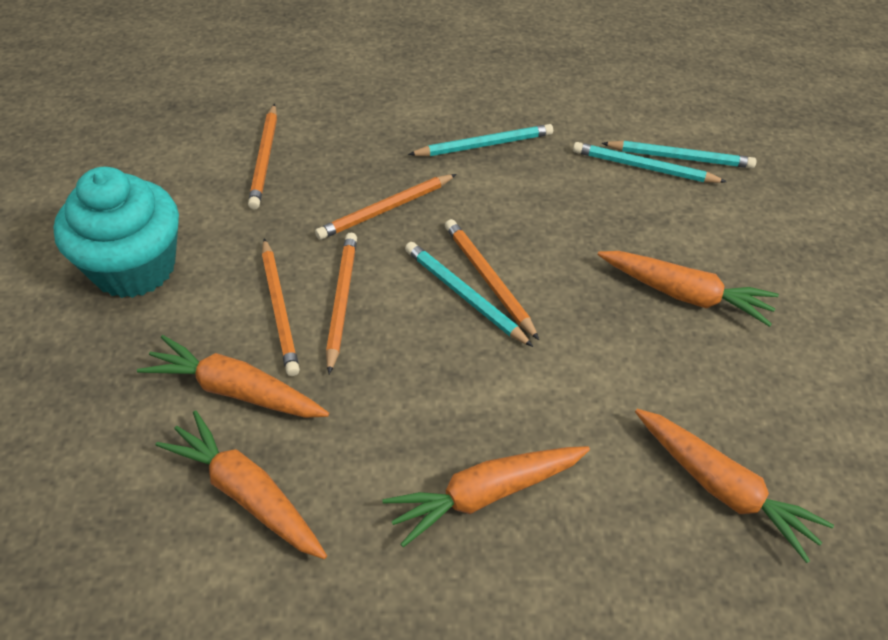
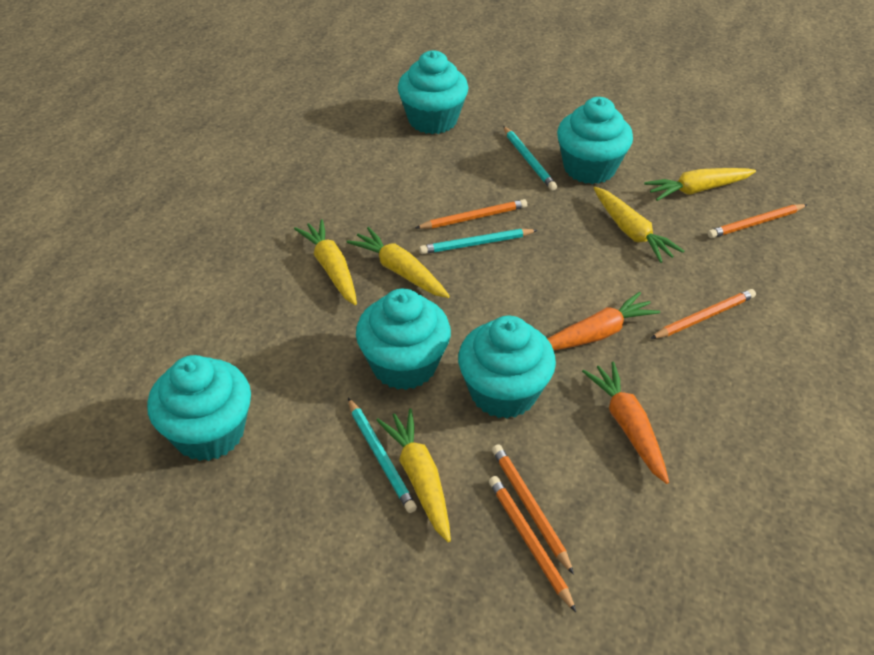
orange carrot: [137,335,329,418] [156,410,327,559] [382,446,590,547] [598,251,779,327] [635,409,834,563] = 5 -> [547,292,660,351] [582,362,669,484] = 2
turquoise cupcake: [53,167,179,298] = 1 -> [147,355,251,461] [356,289,451,390] [398,50,469,134] [458,316,556,419] [557,97,633,184] = 5
turquoise pencil: [405,242,533,347] [408,124,553,156] [573,142,727,183] [602,141,756,168] = 4 -> [348,398,417,513] [419,229,538,254] [503,126,557,190] = 3
yellow carrot: none = 0 -> [294,219,357,305] [346,227,450,298] [376,409,451,542] [593,187,684,263] [644,168,756,201] = 5

